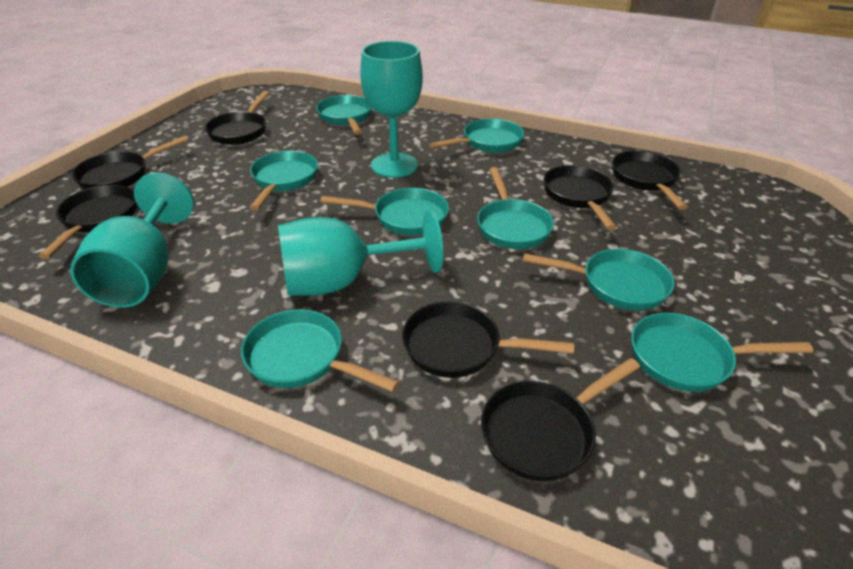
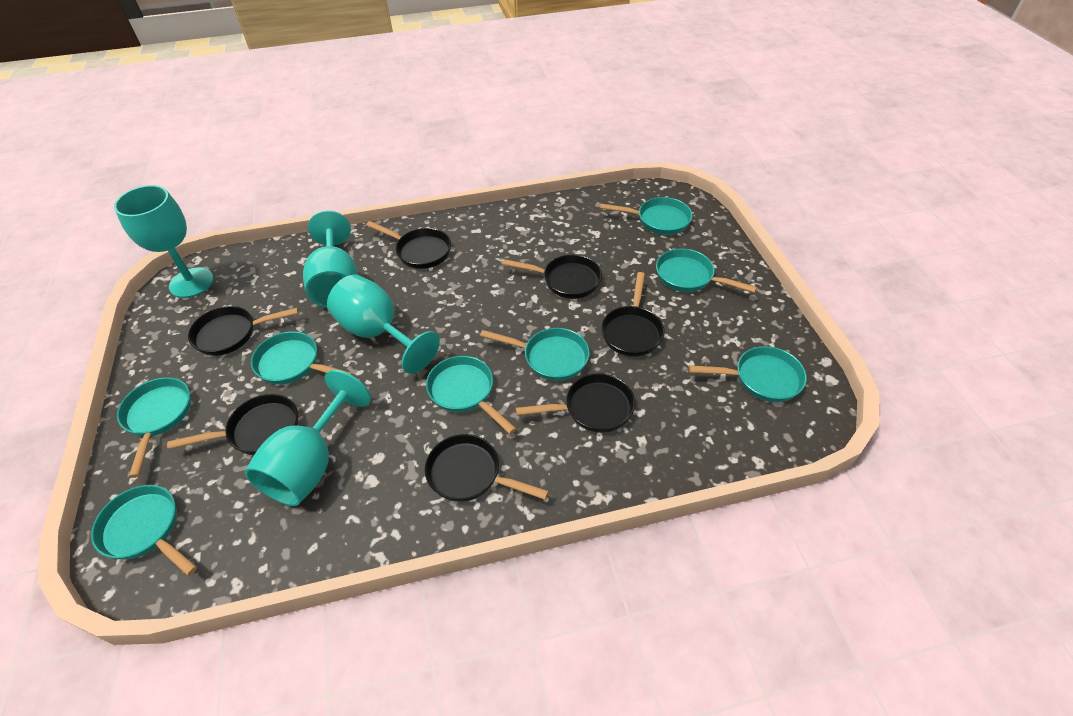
turquoise goblet: [70,173,194,308] [278,211,443,296] [360,41,423,178] = 3 -> [114,185,214,298] [245,370,371,506] [303,211,358,308] [327,275,440,374] = 4

